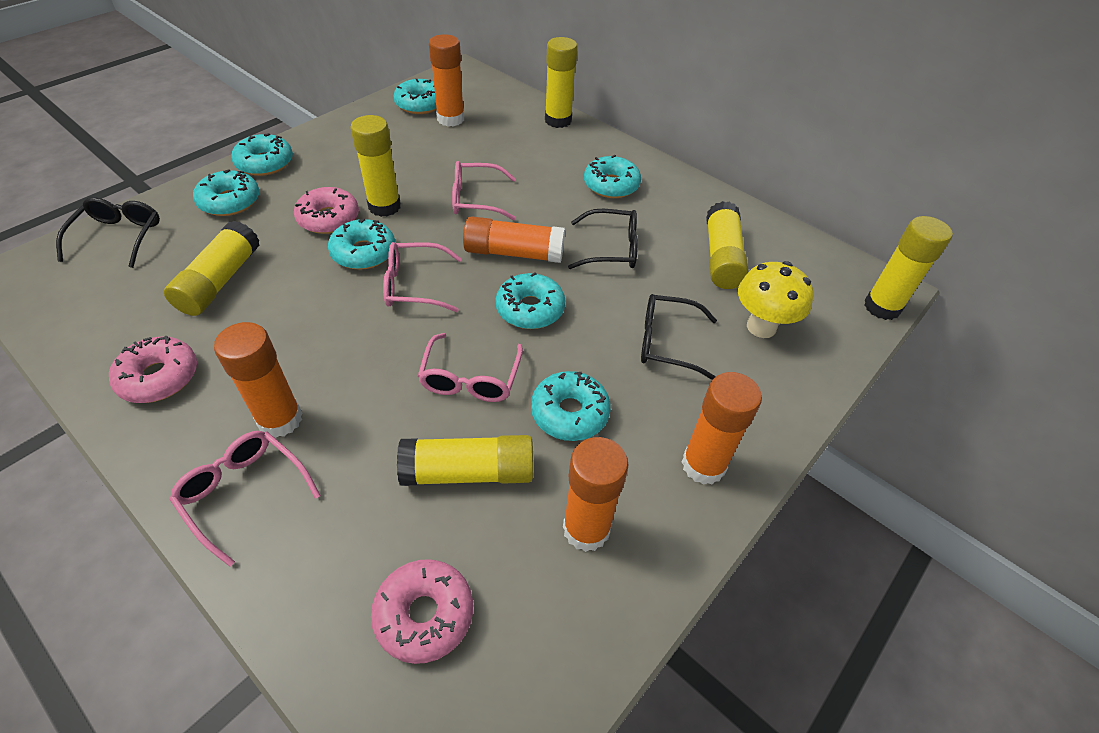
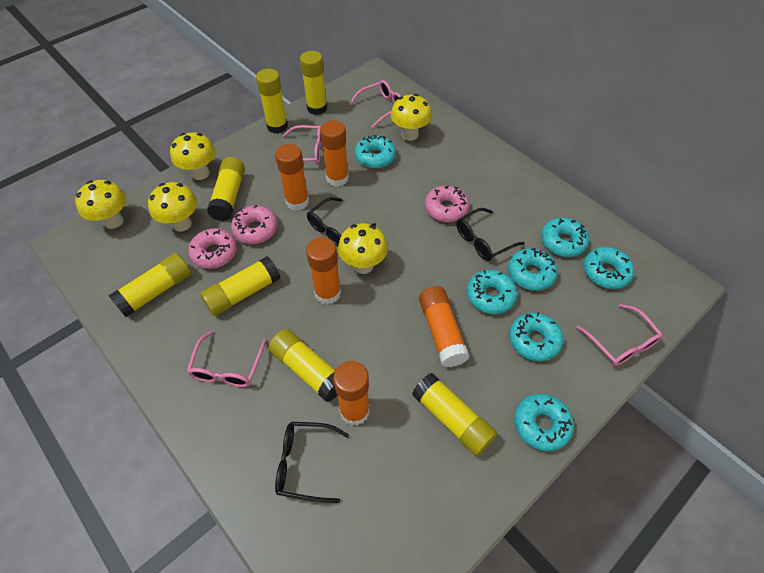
yellow glue stick: [164,221,260,316] [350,115,401,217] [397,435,533,486] [545,37,578,128] [706,201,749,289] [864,216,953,320] = 6 -> [108,253,191,317] [200,256,280,316] [207,157,245,221] [256,69,288,134] [269,329,337,402] [300,51,327,115] [412,373,497,456] = 7
yellow mushroom: [738,261,813,338] = 1 -> [75,180,126,229] [148,182,197,232] [170,132,215,180] [338,223,388,274] [391,94,432,141] = 5

